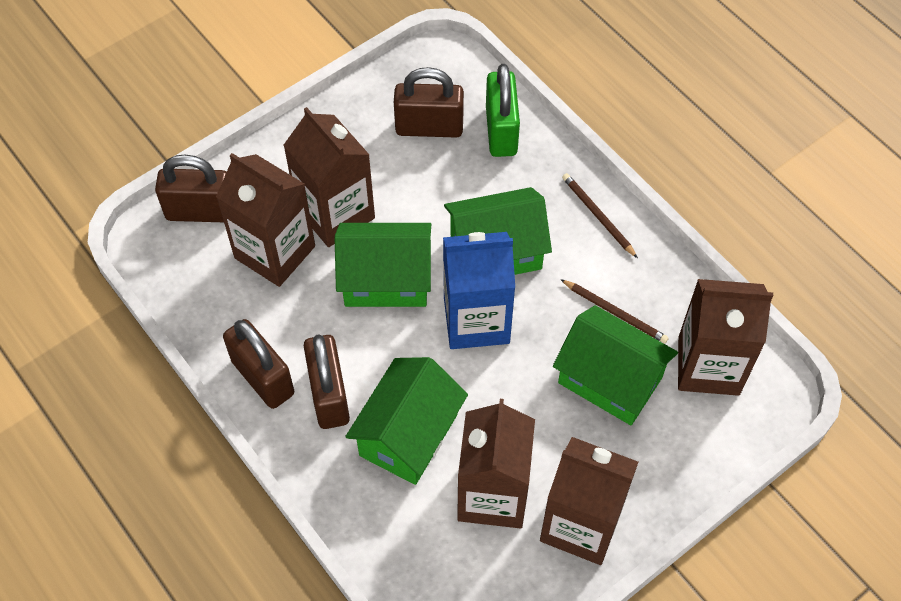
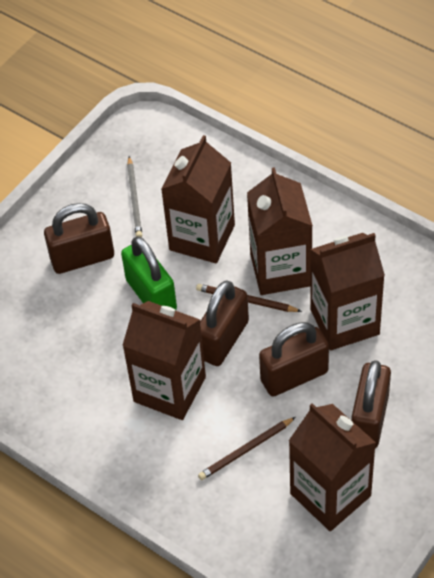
blue carton: [443,232,515,349] = 1 -> none = 0
green house: [335,223,431,307] [345,357,468,485] [444,187,552,275] [553,305,678,425] = 4 -> none = 0
grey pencil: none = 0 -> [127,156,142,237] = 1

